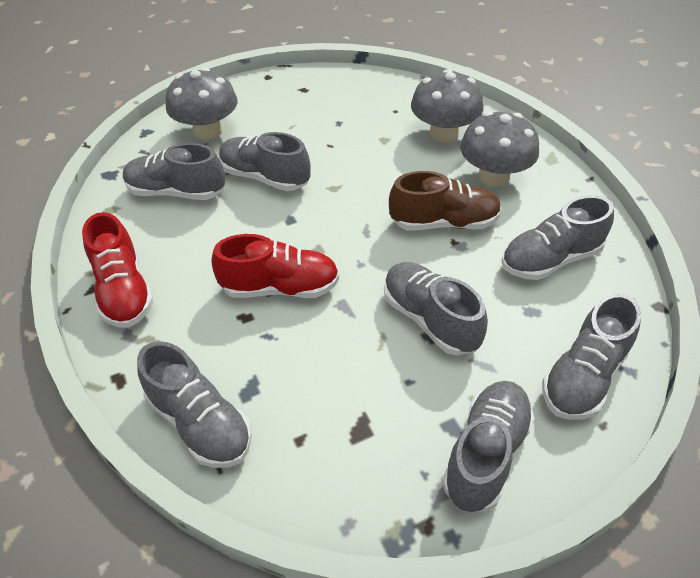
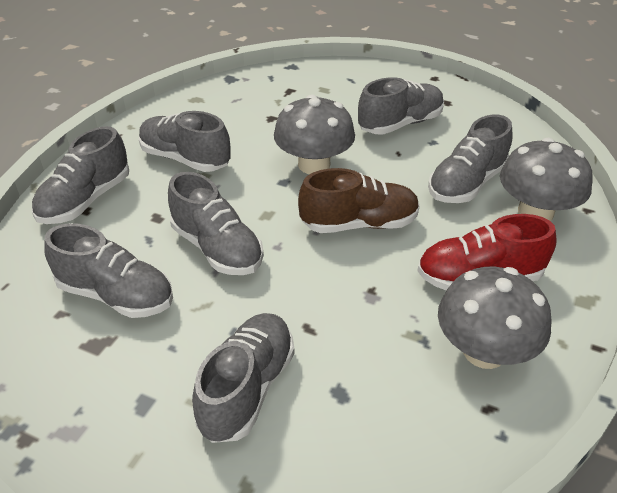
red shoe: [82,212,154,328] [211,234,339,298] = 2 -> [418,214,557,291] = 1

